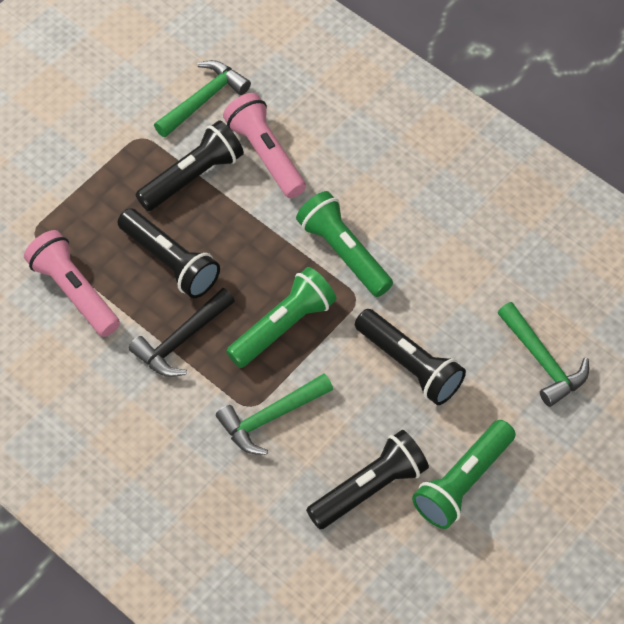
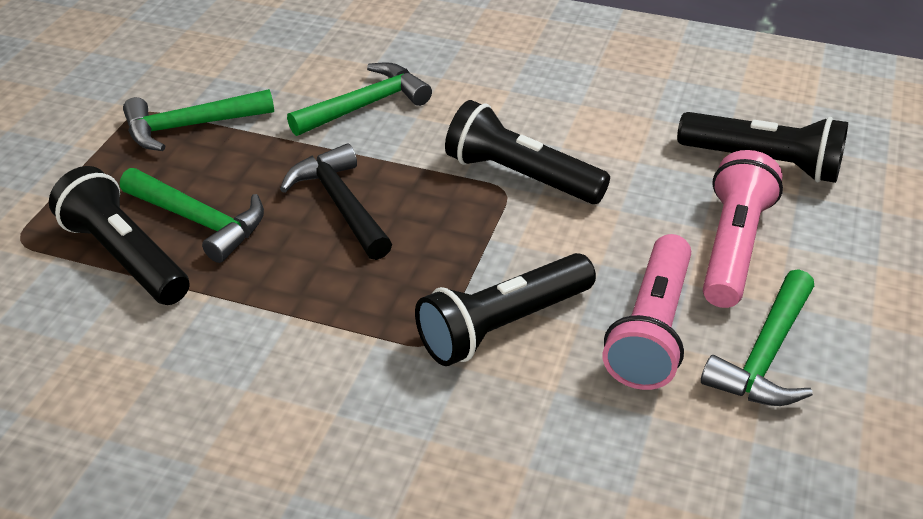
green flashlight: [226,267,336,368] [296,191,393,297] [412,420,516,529] = 3 -> none = 0
green hammer: [154,60,251,137] [216,374,333,455] [498,302,589,407] = 3 -> [120,168,264,263] [123,89,274,151] [287,62,432,136] [701,269,814,406] = 4

